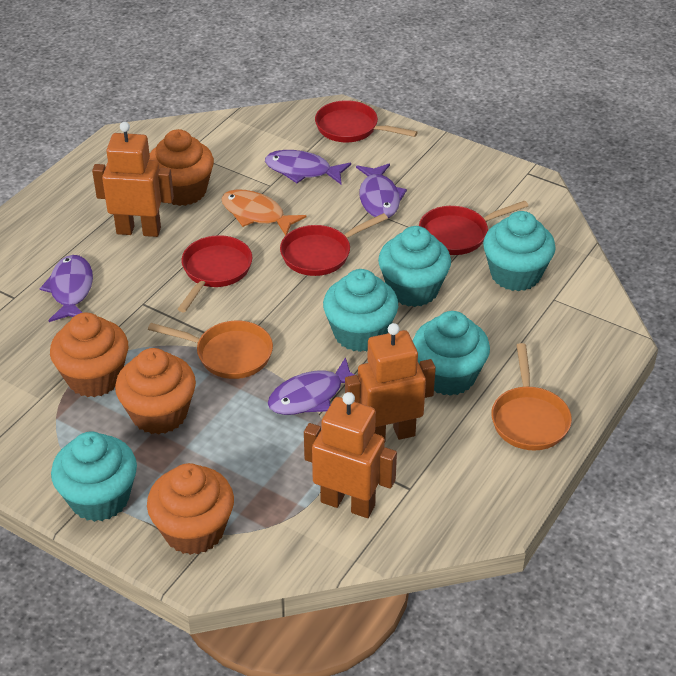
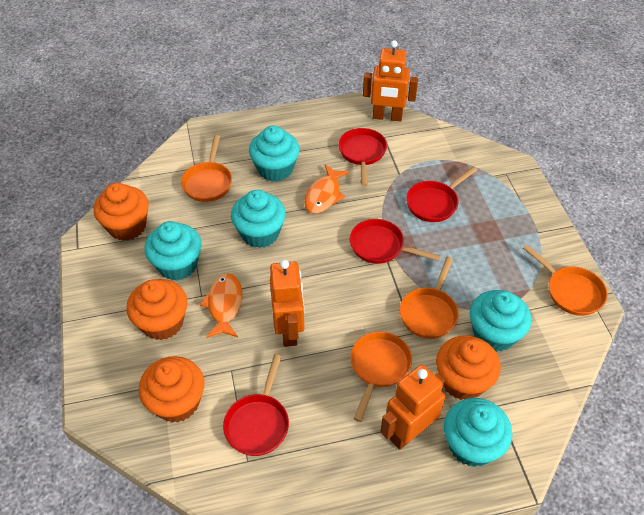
orange fish: [222,189,306,236] = 1 -> [200,273,242,338] [304,164,349,214] = 2
orange pan: [148,321,273,379] [491,343,572,450] = 2 -> [181,135,232,202] [350,332,412,422] [399,257,459,339] [523,245,608,316] = 4
purple fish: [40,255,93,322] [265,150,351,185] [268,357,355,415] [356,163,407,218] = 4 -> none = 0

